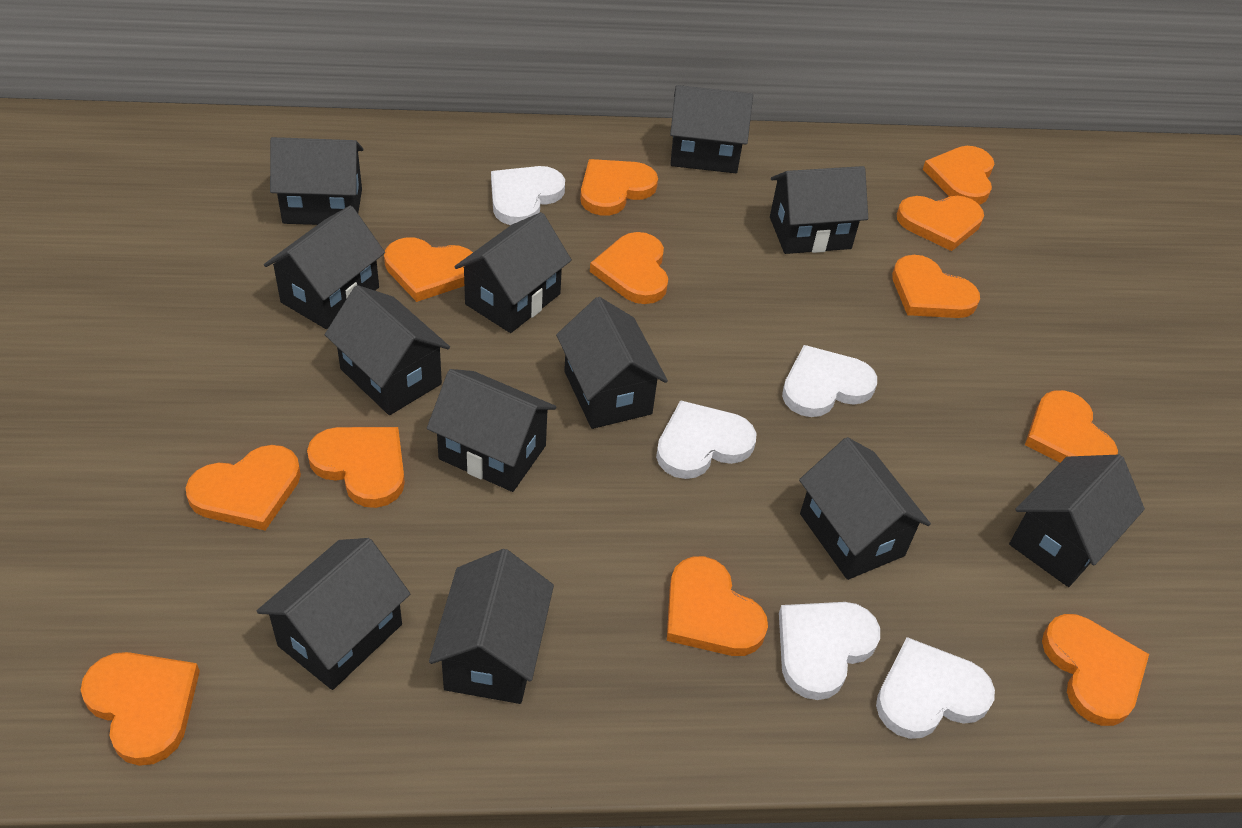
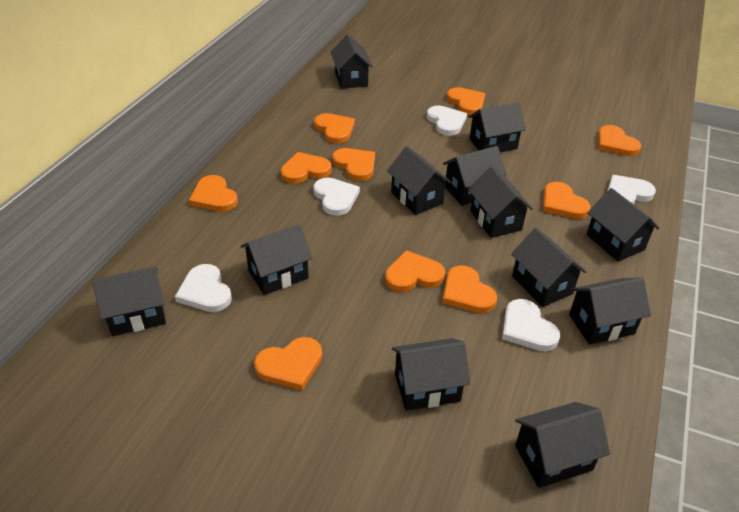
orange heart: [81,652,200,766] [186,445,301,531] [307,427,405,508] [384,237,473,302] [580,159,658,216] [590,232,668,304] [667,556,768,656] [892,255,980,318] [897,196,984,251] [923,146,994,205] [1025,390,1118,463] [1042,614,1149,726] = 12 -> [189,175,238,212] [254,337,322,390] [281,152,332,184] [314,113,355,144] [332,148,375,181] [385,250,445,292] [442,265,497,313] [447,87,485,115] [543,182,591,219] [598,125,641,156] = 10

